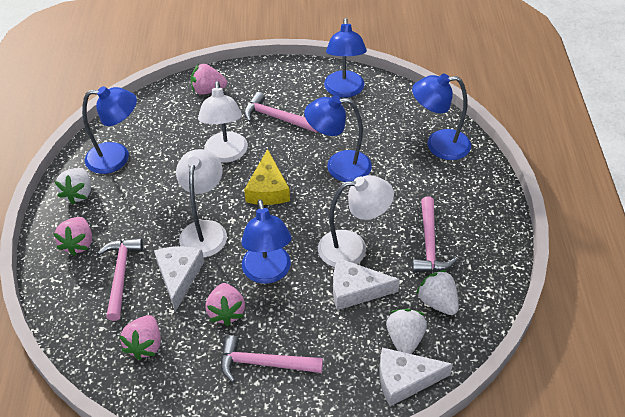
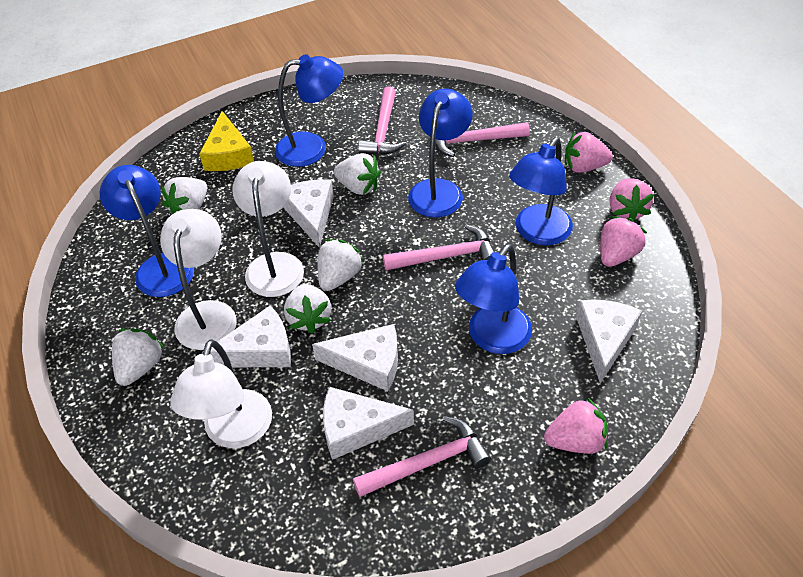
white cheese: [154,246,204,312] [333,258,400,310] [379,348,453,406] = 3 -> [202,305,291,367] [283,179,334,248] [312,324,398,391] [323,387,414,460] [576,300,642,384] = 5
white strawberry: [55,168,91,204] [386,309,427,354] [416,270,459,315] = 3 -> [112,329,165,386] [161,177,207,214] [284,284,331,334] [318,239,364,291] [334,153,381,195] = 5

